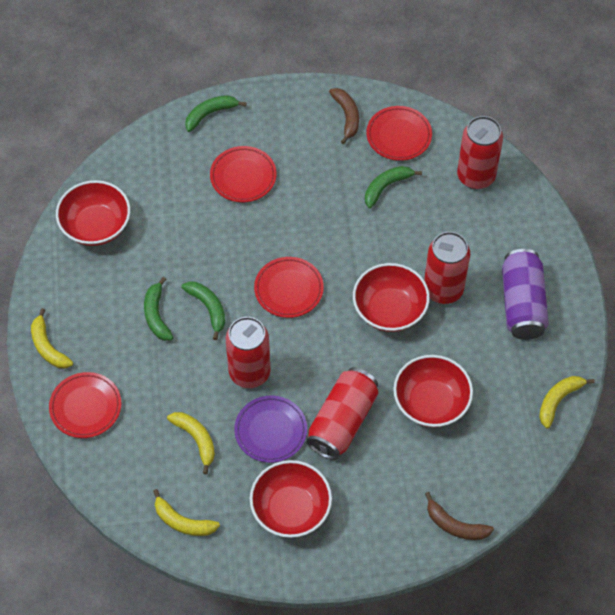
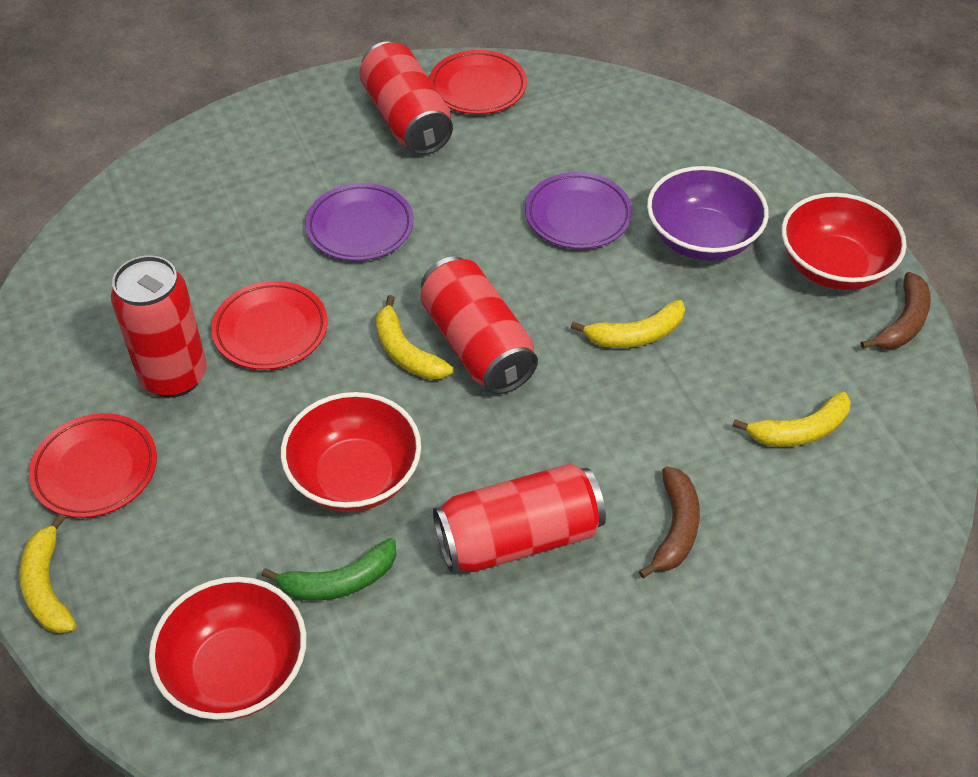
green banana: [144,277,173,341] [181,282,225,340] [185,95,246,132] [365,166,422,208] = 4 -> [261,538,396,601] = 1
purple bowl: none = 0 -> [647,166,769,261] = 1
purple can: [502,249,549,340] = 1 -> none = 0
purple plate: [234,396,307,463] = 1 -> [305,183,414,261] [525,172,632,249] = 2
red bowl: [56,180,130,246] [250,460,332,538] [353,263,430,332] [393,355,473,427] = 4 -> [149,577,306,720] [281,392,421,512] [782,193,907,290] = 3
red plate: [49,372,121,438] [210,146,277,202] [254,257,324,318] [366,106,432,161] = 4 -> [29,413,157,518] [211,281,328,370] [429,50,527,114] = 3

